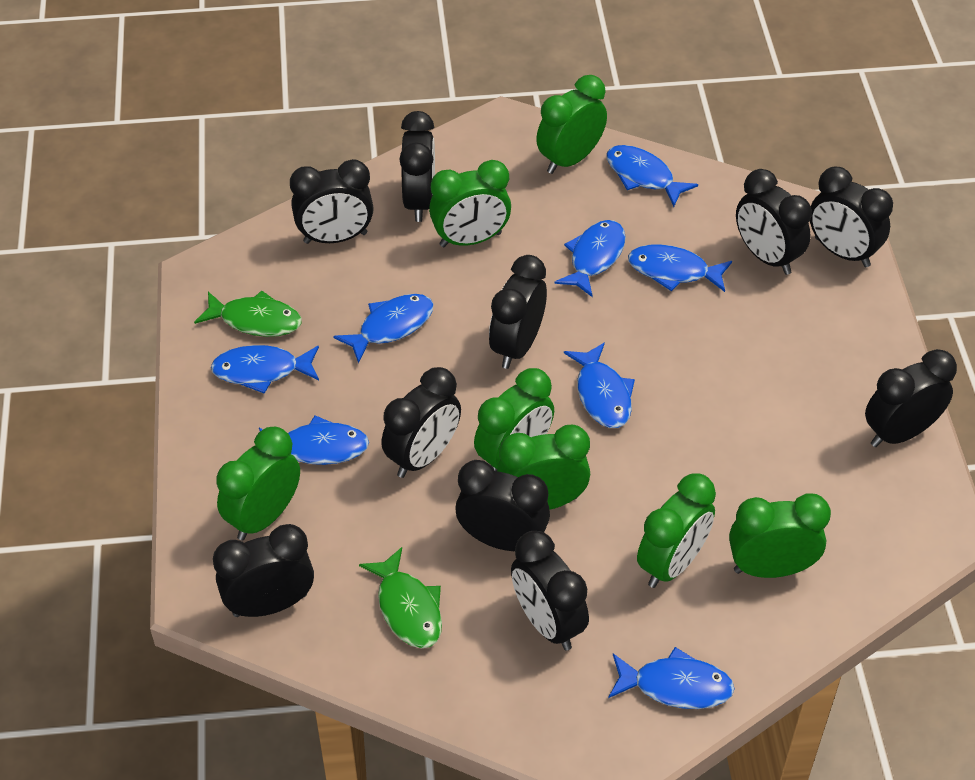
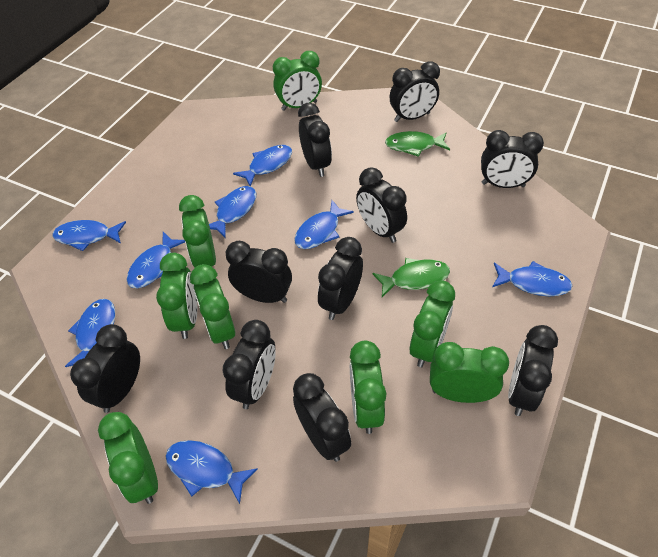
green clock: [216,427,300,540] [429,160,511,247] [474,368,554,471] [497,425,590,510] [536,75,607,174] [637,473,716,588] [729,493,831,578] = 7 -> [98,412,158,504] [156,253,197,339] [179,195,216,268] [190,264,235,349] [273,51,322,111] [350,341,386,434] [410,280,455,367] [430,342,509,403] = 8

